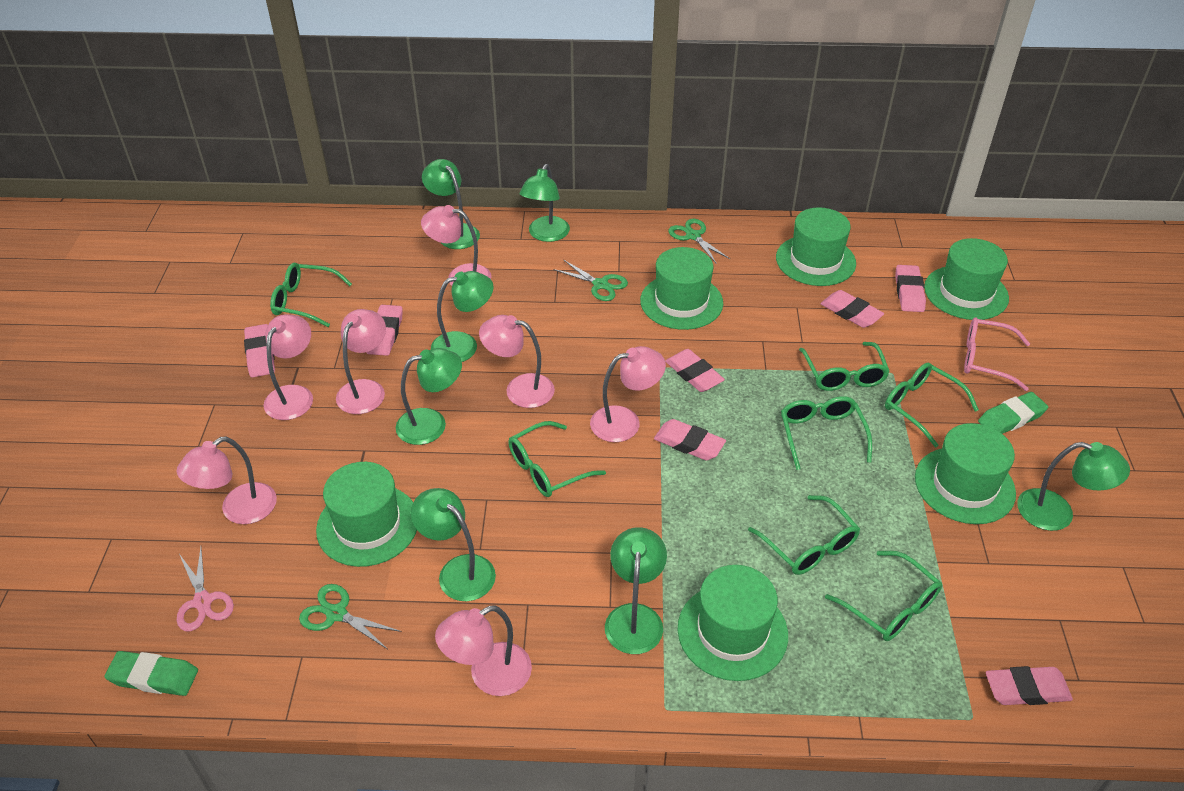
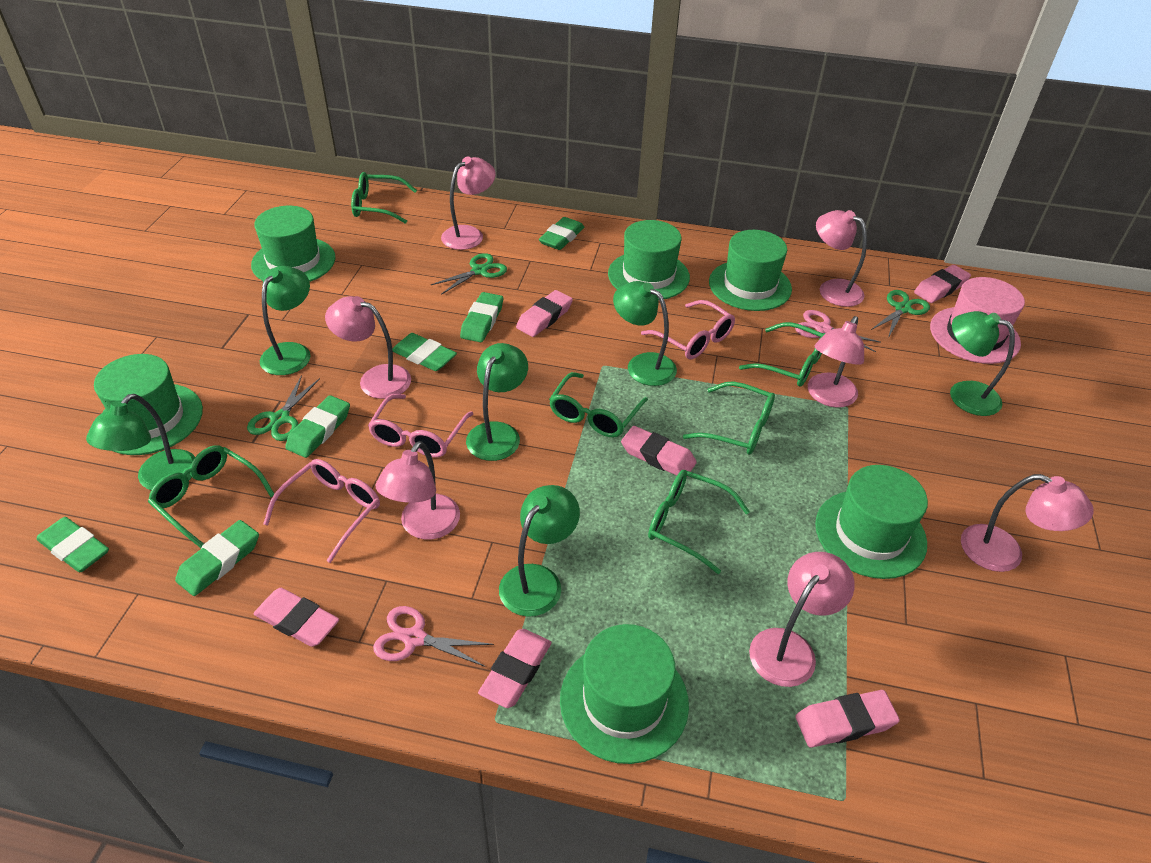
green eraser: [104,651,198,696] [978,392,1048,434] = 2 -> [37,517,109,572] [175,520,259,596] [285,395,350,458] [392,333,457,371] [460,292,503,342] [539,217,584,250] = 6
green glasses: [270,263,352,327] [508,421,606,497] [748,495,860,575] [781,396,872,470] [799,342,890,391] [825,551,942,641] [885,363,979,447] = 7 -> [148,445,274,548] [351,172,417,224] [549,372,648,437] [648,470,750,574] [683,381,775,455] [739,322,825,387] = 6
green lamp: [396,348,462,445] [411,488,496,601] [422,159,480,249] [431,271,493,362] [520,164,570,242] [605,527,667,654] [1017,442,1130,531] = 7 -> [86,394,195,490] [260,266,310,375] [466,343,528,461] [499,485,580,617] [613,281,677,386] [950,311,1015,416] = 6
pink eraser: [244,324,275,377] [366,305,403,356] [654,419,726,461] [665,349,725,392] [820,290,884,328] [895,265,926,312] [986,666,1073,705] = 7 -> [254,588,339,647] [478,629,552,708] [516,290,573,337] [621,426,697,476] [795,690,900,748] [914,265,971,303] = 6
pink glasses: [964,318,1030,391] = 1 -> [263,459,380,563] [368,394,473,458] [641,300,735,359] = 3
pink hat: none = 0 -> [930,277,1025,364] = 1
pink scissors: [177,547,234,631] = 1 -> [373,606,494,667] [795,310,881,352] = 2

